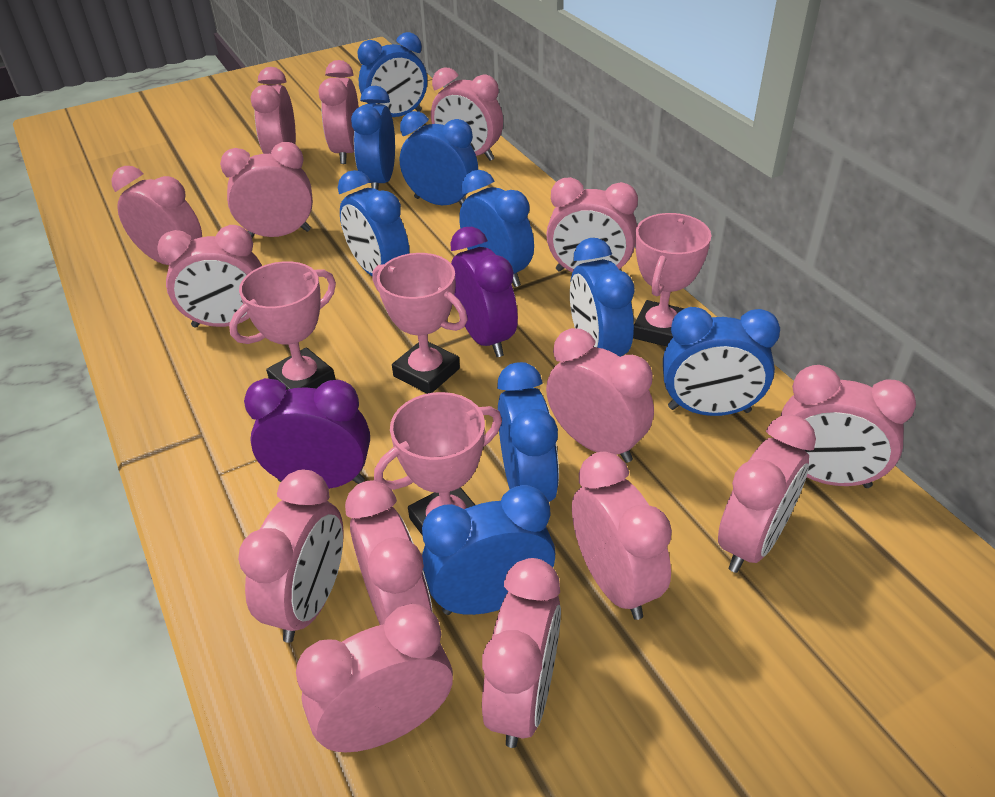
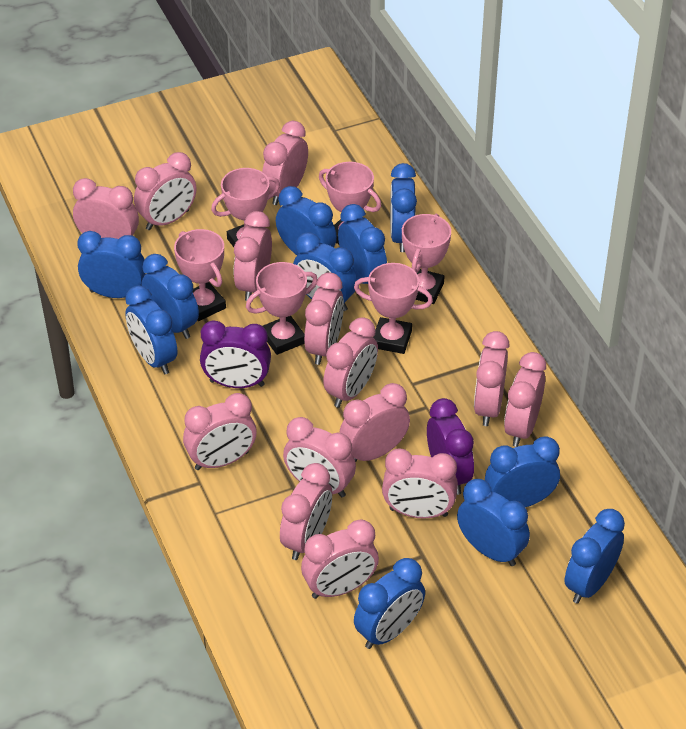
blue clock: [338,170,409,277] [351,86,395,190] [357,32,427,117] [400,111,478,206] [422,485,555,615] [459,170,534,287] [497,362,559,502] [570,238,635,357] [663,307,780,416] = 9 -> [77,231,146,298] [125,286,177,374] [141,254,199,339] [276,186,337,255] [293,233,357,311] [338,204,387,284] [354,558,425,649] [390,163,417,252] [457,479,530,566] [485,436,560,507] [564,509,625,604] = 11
pink clock: [111,166,202,265] [157,225,262,327] [220,142,313,238] [238,470,344,643] [251,67,296,154] [296,604,453,752] [319,60,359,164] [345,480,432,625] [431,67,503,161] [482,558,561,748] [546,177,638,272] [546,328,654,463] [572,452,672,620] [718,415,816,573] [781,365,916,488] = 15 -> [73,178,139,239] [134,152,196,230] [183,393,257,470] [234,211,272,301] [262,121,308,205] [280,463,332,560] [283,417,356,497] [301,519,379,599] [304,272,344,365] [323,317,378,408] [339,383,410,462] [382,449,458,519] [474,331,510,426] [504,352,546,447] = 14
pink trophy: [229,261,336,390] [372,253,468,394] [374,392,502,536] [633,213,711,347] = 4 -> [174,229,226,321] [211,168,280,247] [246,262,318,355] [319,162,381,244] [354,263,433,354] [402,214,451,304] = 6

